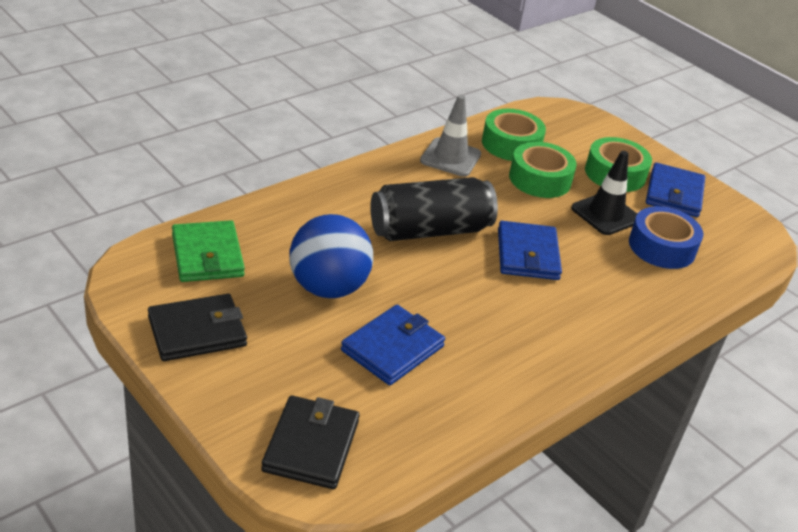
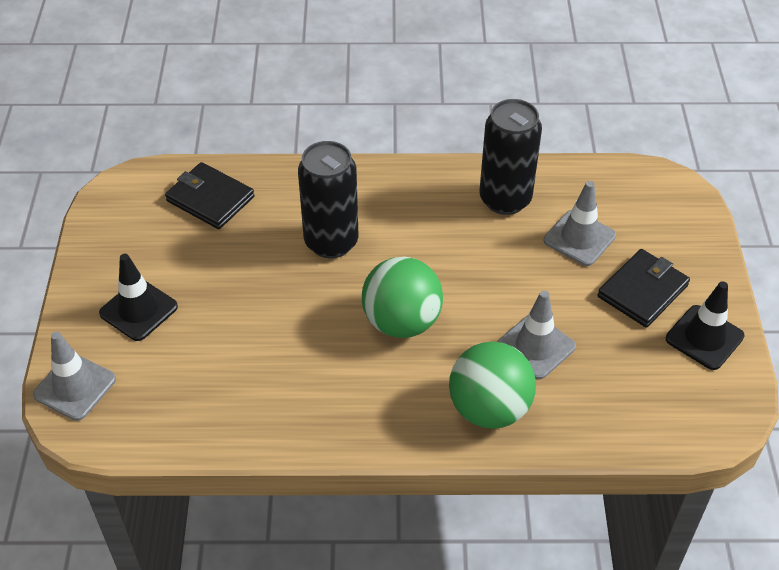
black can: [370,177,498,241] = 1 -> [298,141,359,258] [479,99,542,215] = 2
black traffic cone: [571,151,637,235] = 1 -> [99,254,178,341] [666,281,744,370] = 2
blue ball: [289,214,373,298] = 1 -> none = 0
blue tape: [629,206,703,269] = 1 -> none = 0
blue wallet: [341,305,445,385] [498,221,562,280] [646,163,705,217] = 3 -> none = 0
green ball: none = 0 -> [362,257,443,338] [449,341,536,429] = 2
green tape: [482,109,546,161] [509,142,577,198] [585,137,652,192] = 3 -> none = 0
green wallet: [172,220,245,282] = 1 -> none = 0
grey traffic cone: [420,95,481,177] = 1 -> [33,332,116,421] [497,291,576,379] [544,181,616,266] = 3

